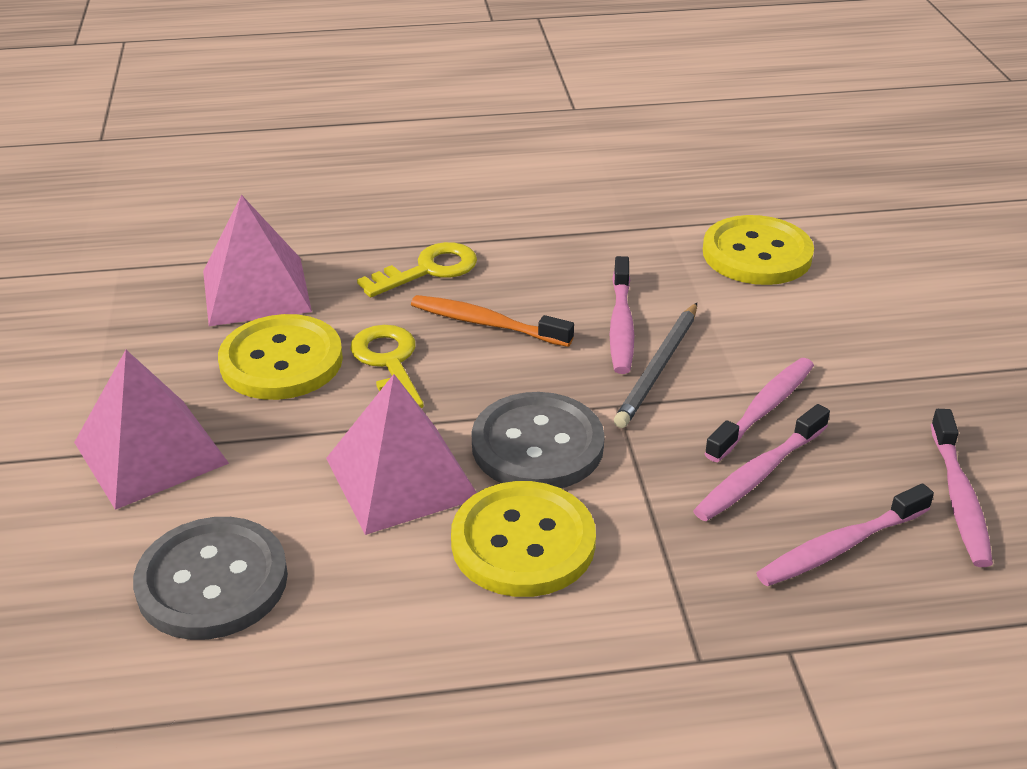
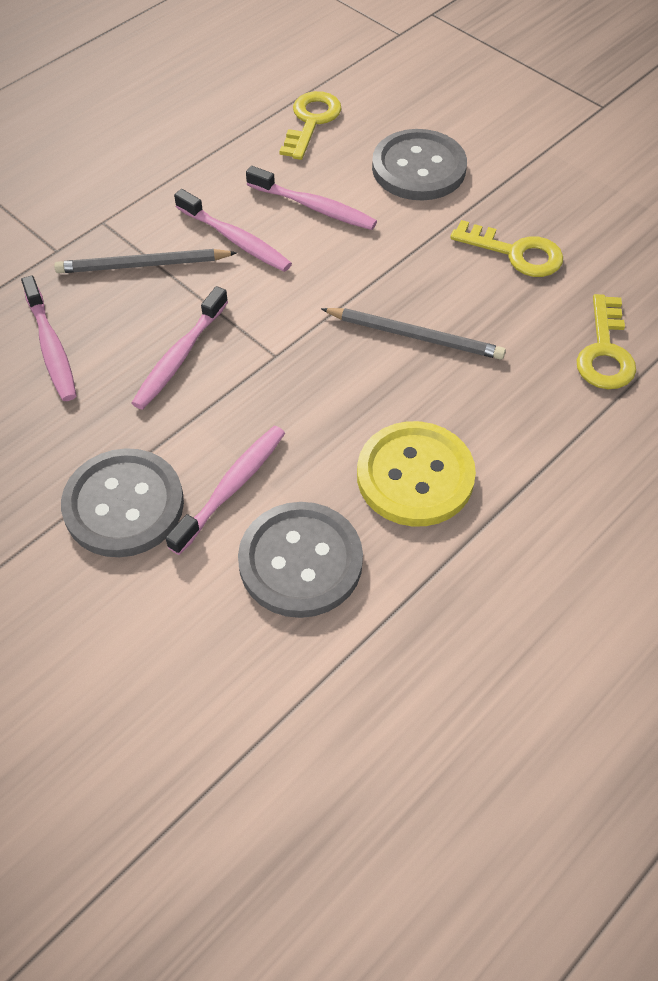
grey button: [133,517,288,640] [471,392,605,488] = 2 -> [61,448,184,557] [238,502,363,618] [372,129,467,201] = 3
grey pencil: [614,303,697,428] = 1 -> [54,249,237,273] [321,308,506,360] = 2
orange toothbrush: [411,295,574,347] = 1 -> none = 0
pink pyramid: [74,350,229,510] [203,195,312,326] [326,374,477,535] = 3 -> none = 0
yellow button: [218,314,343,400] [451,481,596,597] [703,215,814,285] = 3 -> [357,421,476,526] = 1
yellow key: [350,325,424,408] [357,242,477,297] = 2 -> [280,91,342,160] [450,220,563,277] [577,294,636,389] = 3

